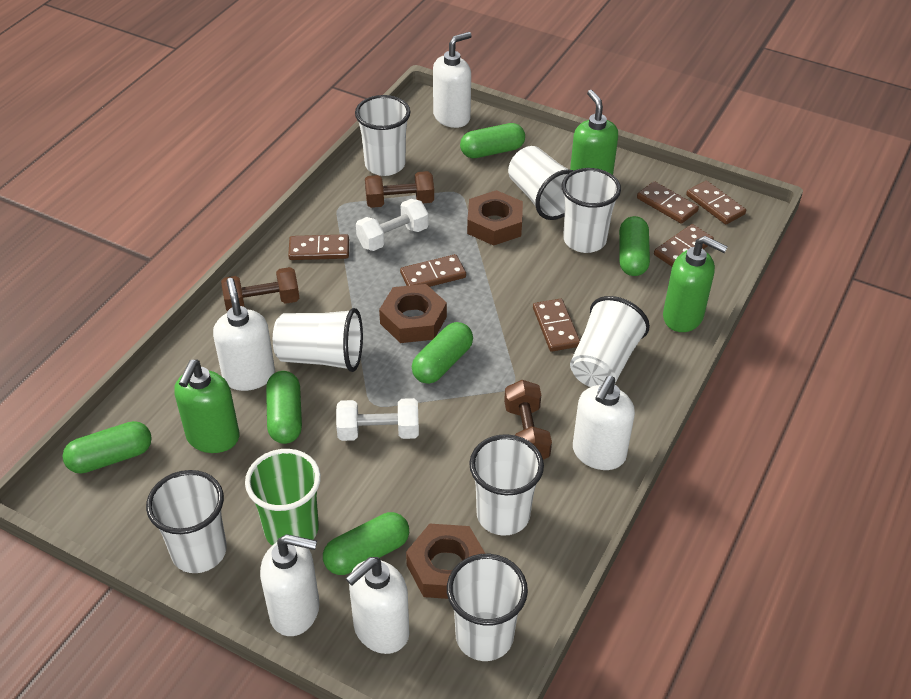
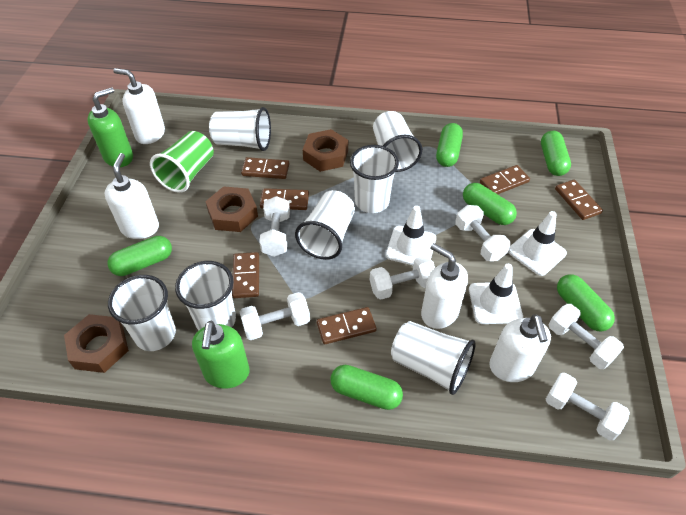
brown dumbbell: [221,267,300,311] [365,171,434,208] [504,380,552,460] = 3 -> none = 0
green soap dispenser: [174,360,240,453] [570,90,618,175] [663,236,728,332] = 3 -> [87,87,133,167] [192,321,250,389] = 2
white cup: [146,470,227,573] [273,308,363,372] [355,95,411,176] [447,554,528,661] [469,434,544,536] [508,146,574,220] [562,168,621,253] [570,296,650,387] = 8 -> [108,275,176,351] [175,261,236,331] [209,107,271,151] [295,190,355,260] [350,145,399,213] [373,111,422,172] [391,321,476,395] = 7
white dumbbell: [336,398,419,441] [356,199,429,251] = 2 -> [240,292,310,340] [259,196,290,257] [370,256,435,300] [455,205,510,261] [545,373,630,441] [549,304,624,369] = 6
white soap dispenser: [213,278,275,391] [260,534,320,636] [345,557,409,654] [433,32,472,128] [573,376,635,470] = 5 -> [104,153,159,239] [113,68,165,144] [421,243,468,329] [489,314,551,382] = 4
white traffic cone: none = 0 -> [386,206,436,265] [469,264,523,324] [508,211,567,276] = 3

